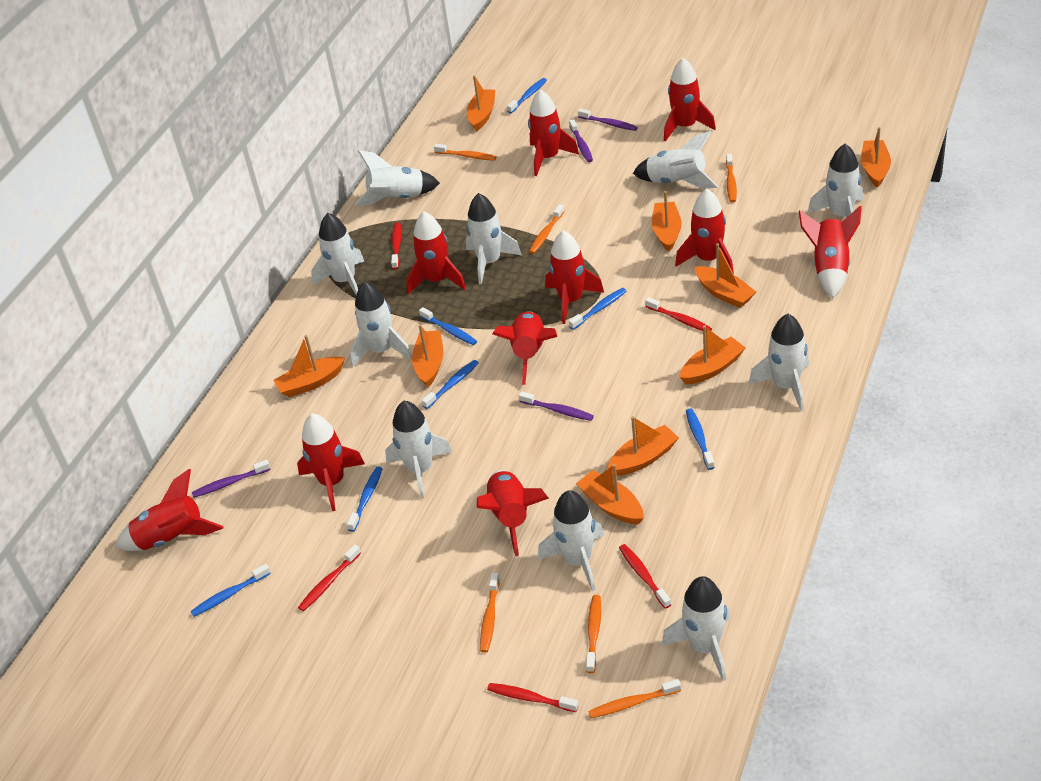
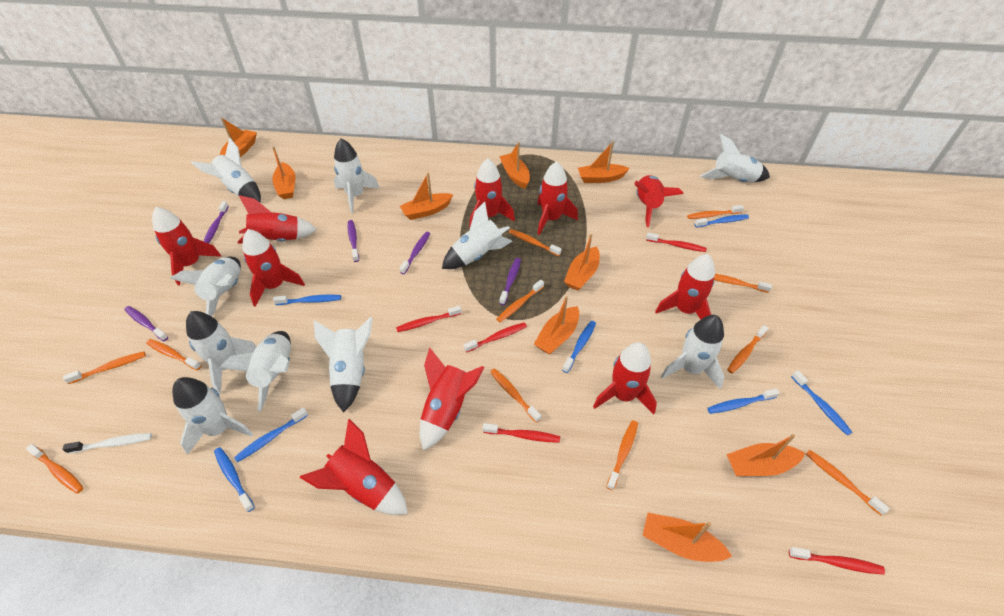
orange toothbrush: [434,144,496,161] [480,573,500,653] [529,204,564,254] [586,595,601,673] [588,679,681,718] [726,154,737,203] = 6 -> [26,444,84,493] [63,351,146,384] [146,339,201,371] [490,368,541,423] [496,280,544,322] [509,229,562,256] [606,420,638,490] [687,205,744,219] [714,274,772,293] [727,325,768,373] [806,450,890,515] = 11
purple toothbrush: [192,460,271,498] [518,391,594,421] [569,119,593,162] [578,108,638,131] = 4 -> [124,306,168,341] [204,201,229,243] [348,220,359,262] [399,232,431,274] [499,258,521,305] = 5
white toothbrush: none = 0 -> [62,433,152,454] = 1

